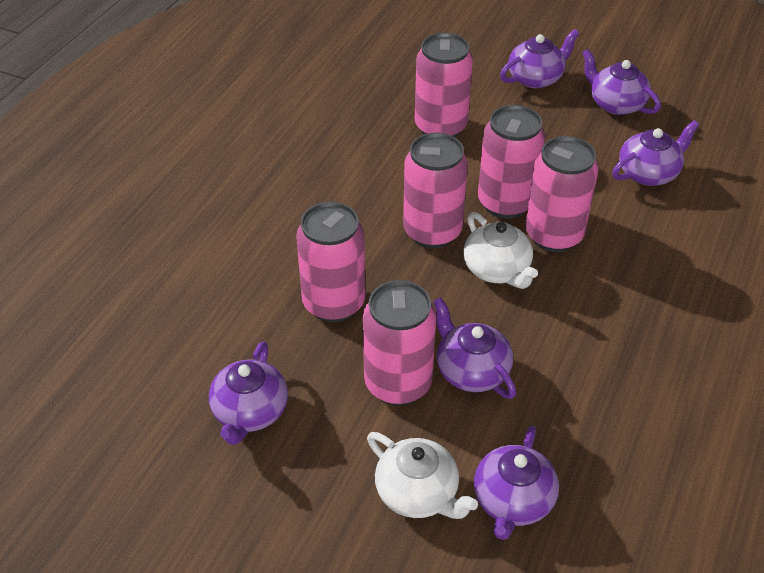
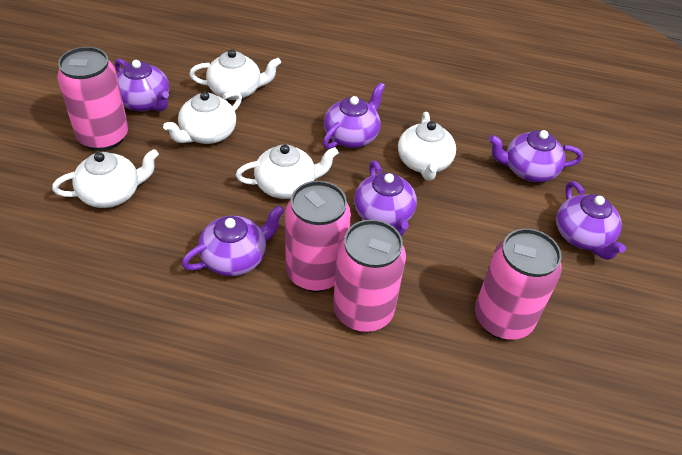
pink can: [296,202,365,322] [363,280,436,406] [403,133,468,248] [415,33,473,137] [478,105,545,219] [525,136,598,252] = 6 -> [57,47,128,151] [285,181,351,292] [333,219,406,332] [475,229,562,340] = 4
white teapot: [367,432,478,519] [464,212,538,289] = 2 -> [52,149,159,208] [163,91,242,144] [189,49,281,100] [236,144,339,199] [398,112,456,181] = 5

